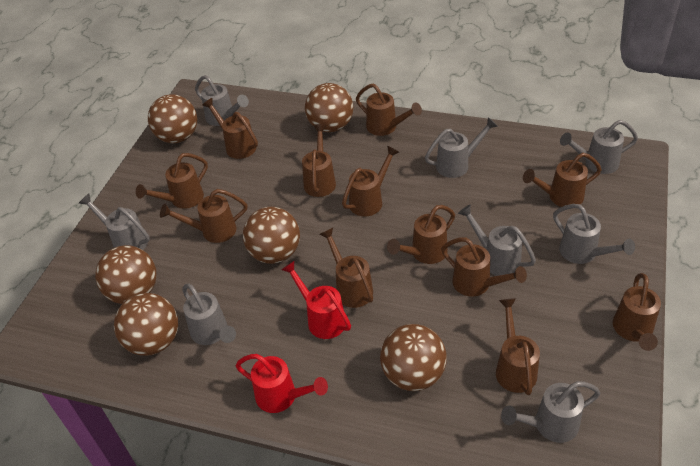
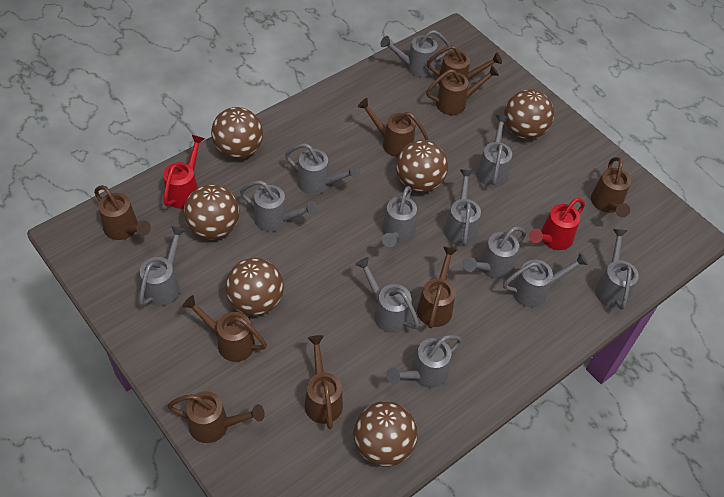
brown watering can: [136,153,208,209] [160,189,247,243] [202,98,258,159] [302,124,336,197] [320,228,373,308] [342,146,399,217] [356,84,422,136] [387,205,455,264] [441,237,527,297] [496,298,540,395] [523,153,602,207] [613,273,661,351] = 12 -> [94,185,151,240] [167,391,265,443] [182,295,267,362] [305,335,343,429] [357,98,429,157] [417,246,457,328] [426,65,499,115] [427,45,502,86] [591,157,631,217] = 9
grey watering can: [79,194,150,250] [183,284,236,345] [195,75,249,126] [425,117,498,178] [458,204,536,276] [501,381,600,443] [553,204,635,264] [560,120,638,174] = 8 -> [139,226,186,306] [240,180,318,232] [285,143,360,195] [355,257,419,333] [380,30,451,77] [382,186,417,248] [386,335,462,388] [444,169,481,245] [463,226,526,279] [476,115,512,187] [503,252,588,307] [595,229,639,310] = 12

